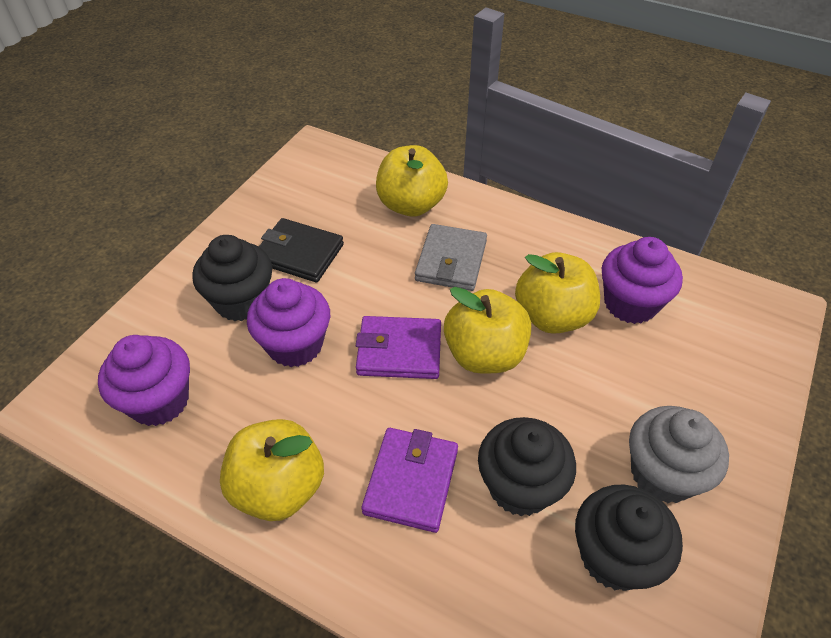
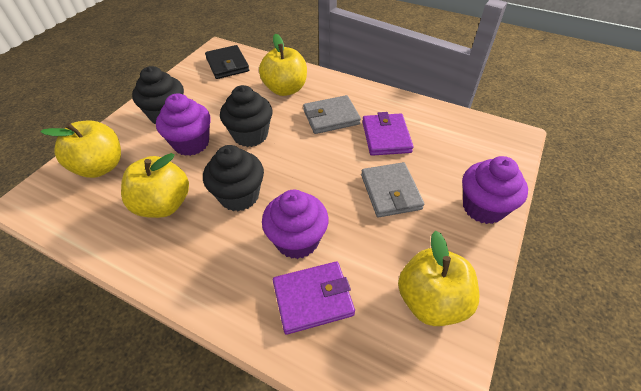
grey cupcake: [629,406,729,503] = 1 -> none = 0
grey wallet: [415,224,487,291] = 1 -> [303,95,361,134] [361,162,424,217] = 2

